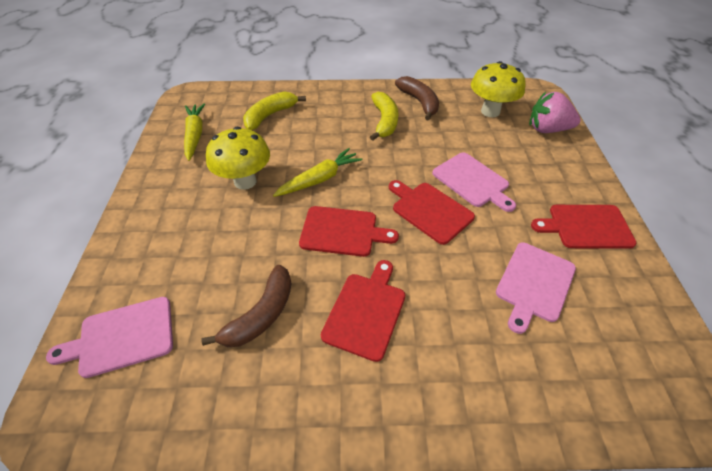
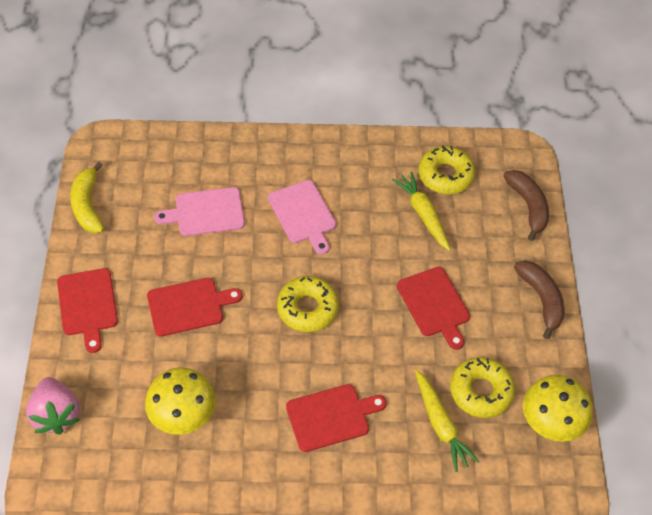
pink cutting board: [46,297,173,378] [432,152,516,212] [496,242,576,334] = 3 -> [154,187,245,236] [268,180,336,255] = 2
yellow banana: [243,91,306,130] [370,92,399,141] = 2 -> [70,162,104,233] = 1
yellow donut: none = 0 -> [277,276,339,332] [418,145,475,194] [450,357,515,418] = 3

